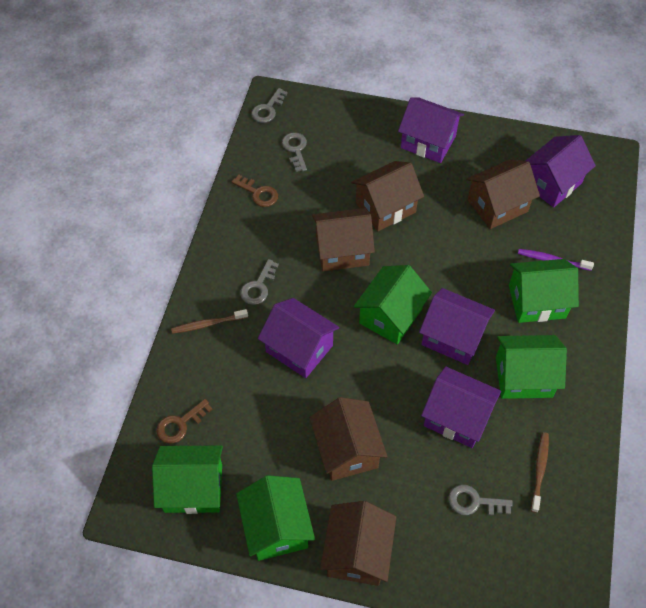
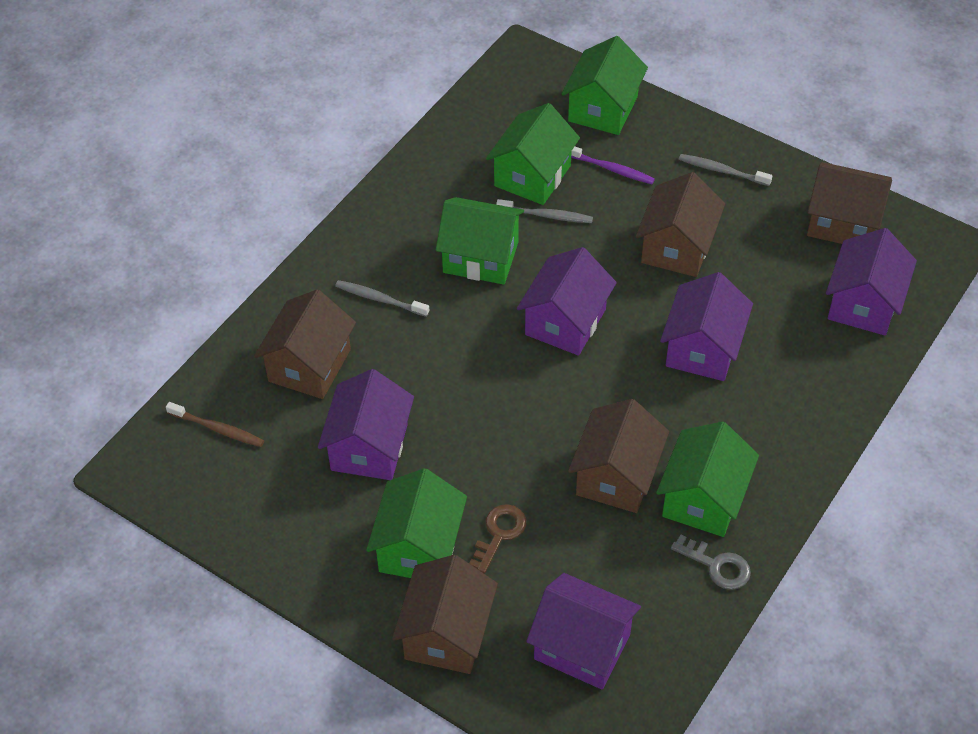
brown key: [156,399,213,444] [232,175,278,207] = 2 -> [469,504,526,574] = 1
brown toothbrush: [171,309,248,334] [531,432,549,513] = 2 -> [166,402,264,447] = 1
grey key: [240,259,279,305] [251,88,288,123] [282,132,307,172] [448,484,513,515] = 4 -> [671,534,751,590] = 1
grey toothbrush: none = 0 -> [335,280,429,317] [496,199,593,223] [679,154,773,186] = 3

